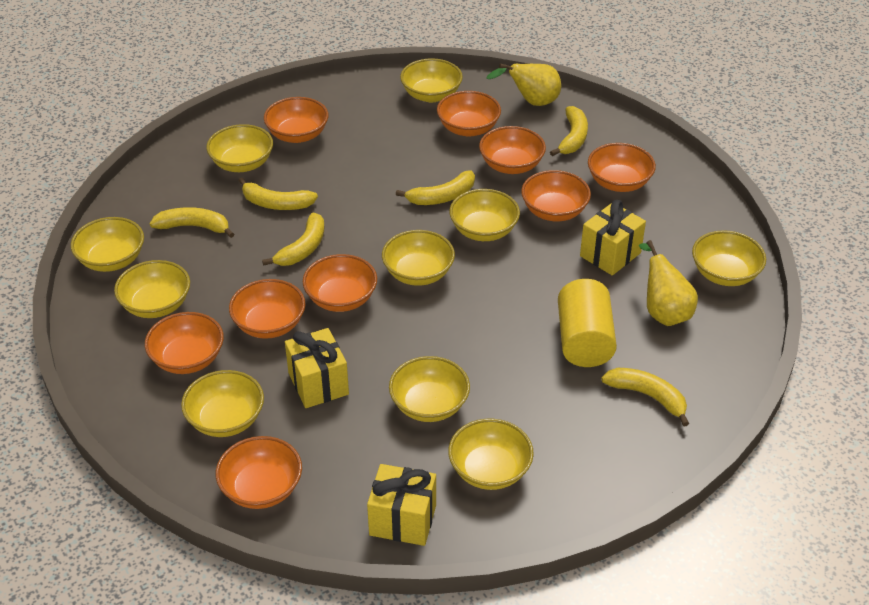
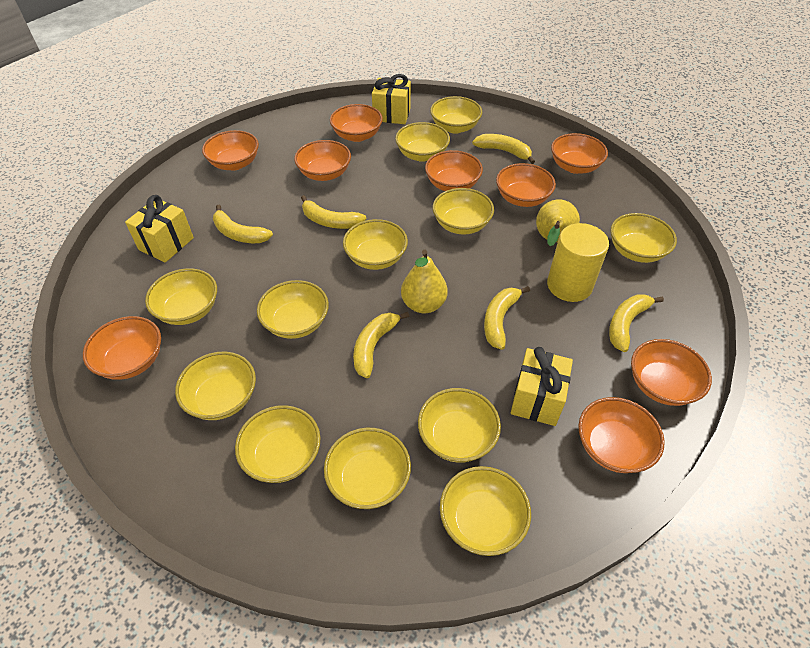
yellow bowl: [71,217,144,272] [114,260,190,318] [181,370,264,437] [206,124,273,172] [382,230,455,286] [389,356,470,422] [400,58,463,103] [448,419,534,490] [449,189,520,241] [692,230,766,286] = 10 -> [145,268,217,325] [175,352,256,420] [235,405,321,483] [257,280,329,339] [324,428,411,509] [343,219,408,270] [395,122,450,162] [418,388,501,463] [430,96,482,134] [433,188,494,234] [440,466,531,556] [610,213,677,263] = 12

